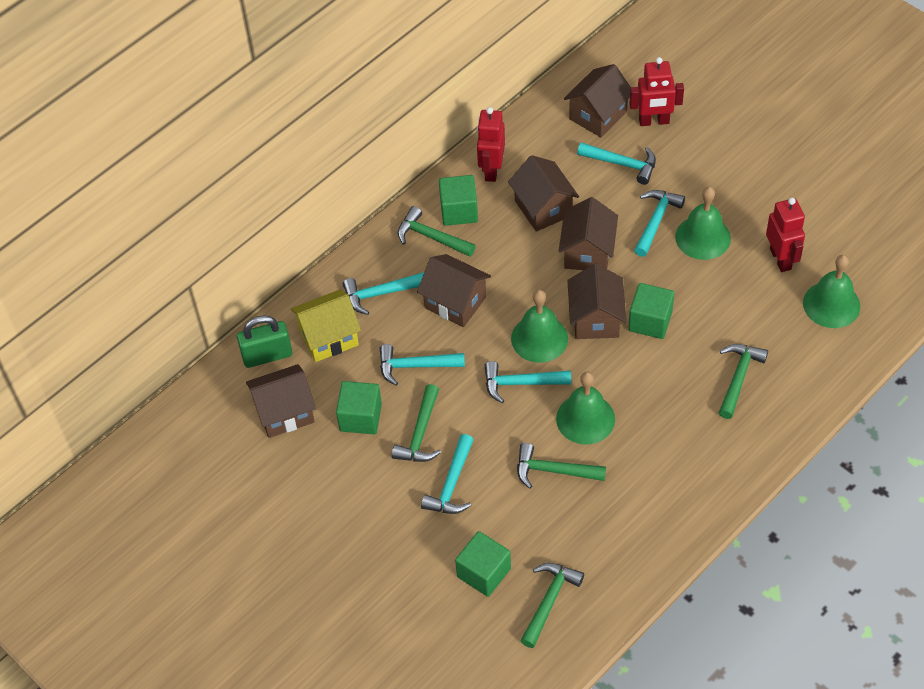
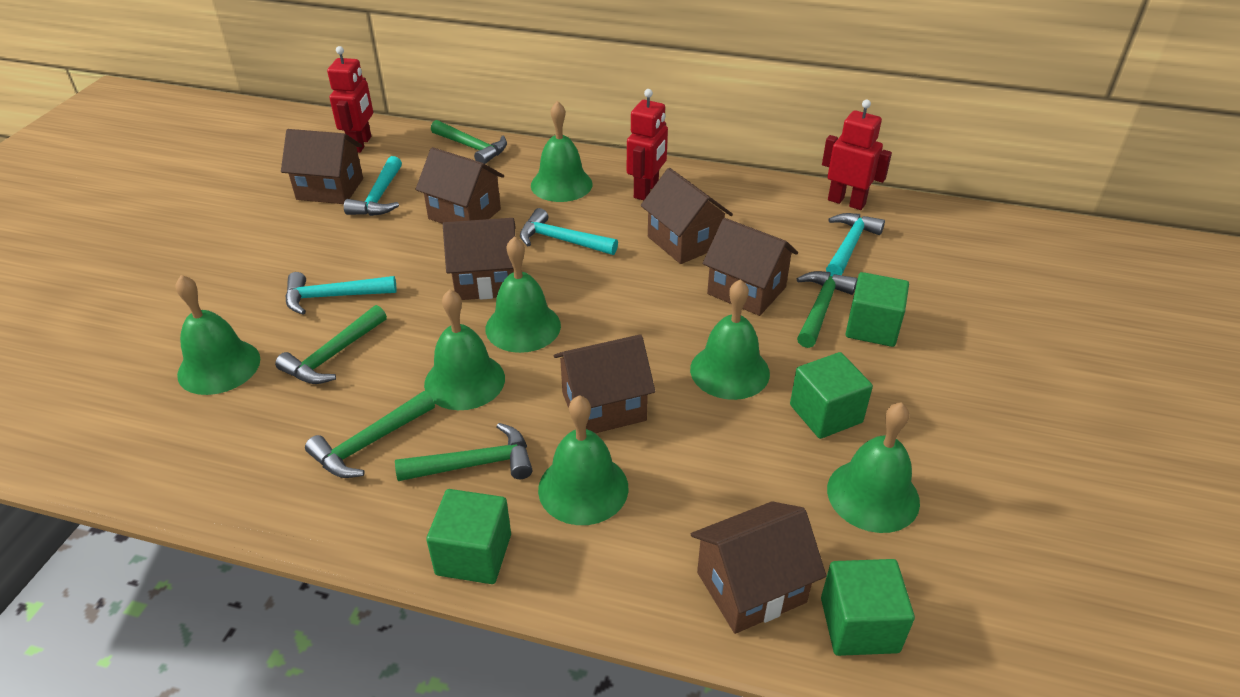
brown house: [246,364,316,438] [417,254,491,327] [508,155,579,232] [559,197,618,270] [564,64,631,137] [567,264,627,339] = 6 -> [281,129,363,204] [415,147,504,224] [443,218,516,300] [554,334,655,433] [641,168,733,264] [691,501,826,634] [703,218,798,316] = 7
green bell: [511,290,568,363] [556,371,615,445] [675,187,731,260] [803,255,860,328] = 4 -> [175,275,260,395] [424,289,505,410] [486,236,561,353] [531,101,593,202] [538,395,628,525] [690,279,770,400] [827,402,920,533] = 7
green padlock: [237,316,292,368] = 1 -> none = 0
turquoise hammer: [343,272,424,315] [380,344,465,386] [421,434,474,514] [484,361,571,403] [577,142,656,185] [634,190,685,257] = 6 -> [285,272,397,315] [344,156,402,216] [520,208,618,255] [826,213,885,276] = 4
yellow house: [291,290,361,362] = 1 -> none = 0

